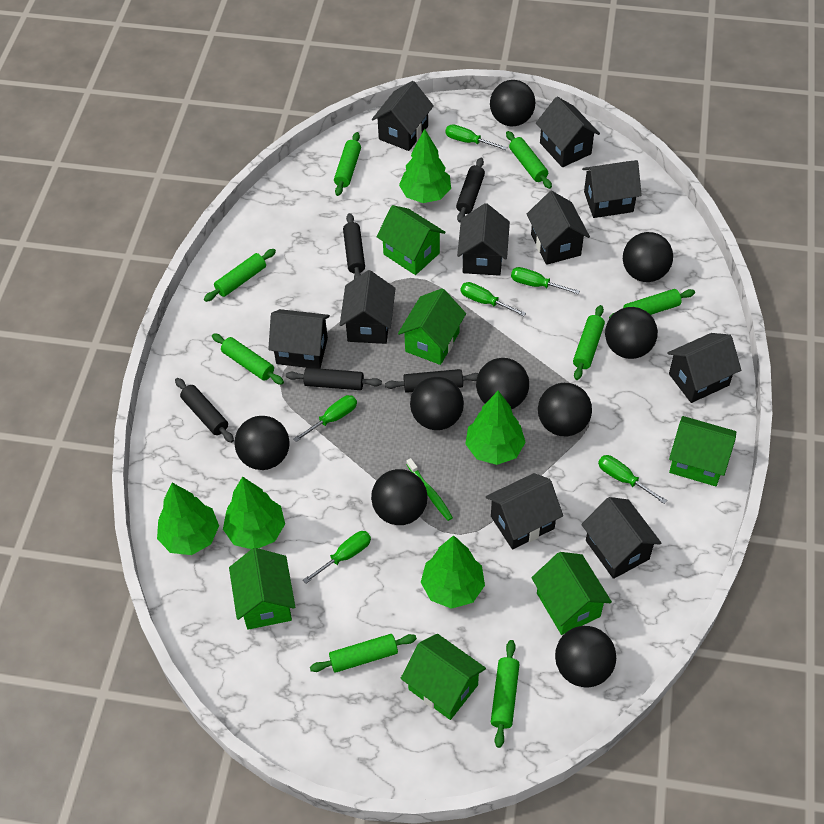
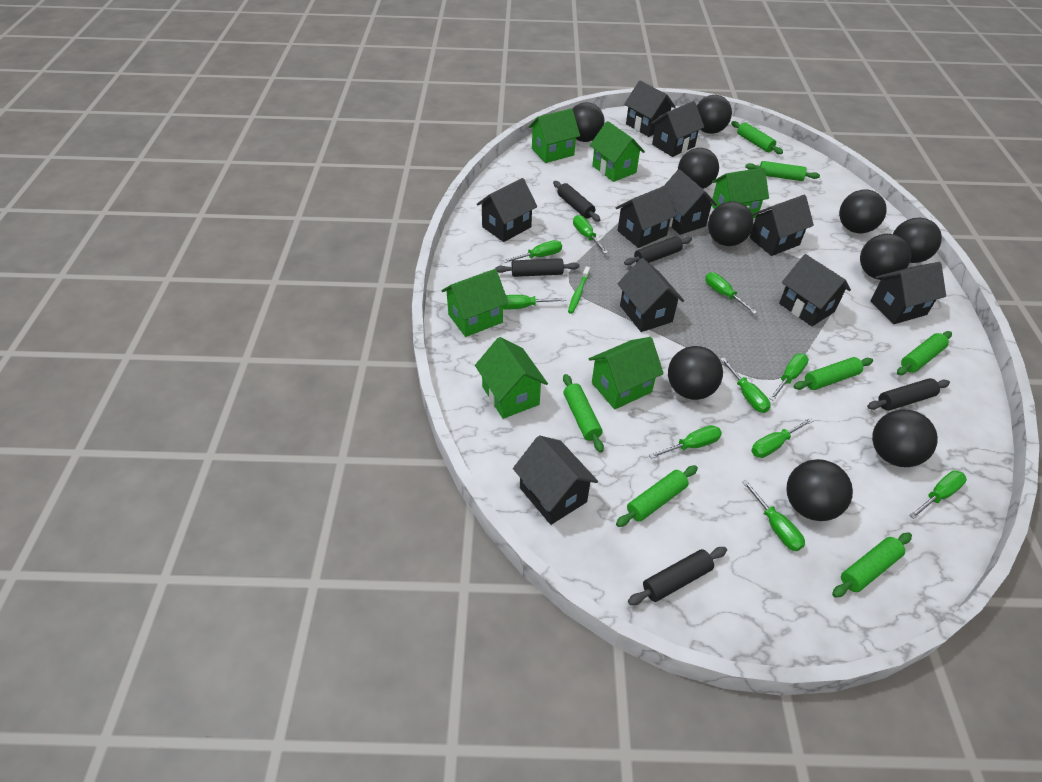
black ball: [234,416,289,470] [371,469,428,525] [410,377,464,430] [476,358,529,409] [490,80,535,126] [538,383,592,436] [555,626,616,687] [605,307,658,359] [623,232,673,282] = 9 -> [573,102,604,142] [668,346,723,400] [678,148,719,189] [697,95,732,134] [708,201,754,246] [786,459,853,521] [839,189,886,233] [860,234,911,280] [872,409,938,467] [893,218,942,263] = 10
green rolling pin: [204,249,276,302] [212,333,284,385] [310,634,417,673] [334,132,361,196] [491,640,520,748] [506,131,552,189] [573,305,605,380] [609,289,695,319] = 8 -> [563,374,604,452] [616,465,698,527] [731,121,783,154] [745,161,820,181] [794,357,873,390] [832,533,912,598] [897,331,952,375] = 7
green screwdriver: [293,395,357,442] [303,531,371,583] [445,124,507,150] [461,282,526,316] [511,267,580,295] [598,455,667,504] = 6 -> [503,240,562,263] [503,295,566,310] [573,215,608,254] [649,425,722,459] [705,272,757,314] [720,358,770,413] [742,480,805,551] [751,418,813,458] [769,353,809,401] [909,470,967,519] = 10
green tree: [157,483,219,555] [223,476,285,549] [399,129,451,203] [421,535,485,609] [466,391,526,465] = 5 -> none = 0

